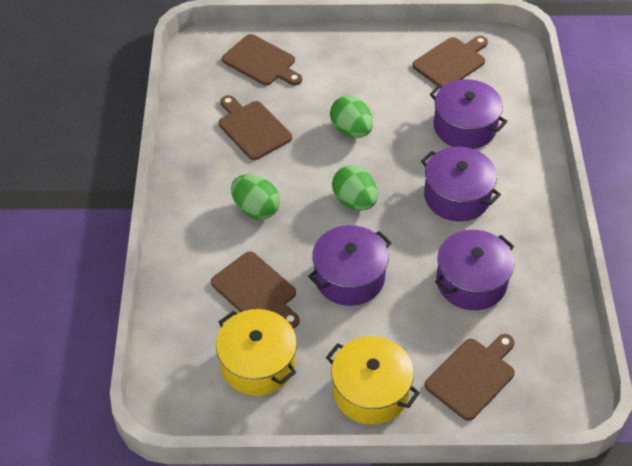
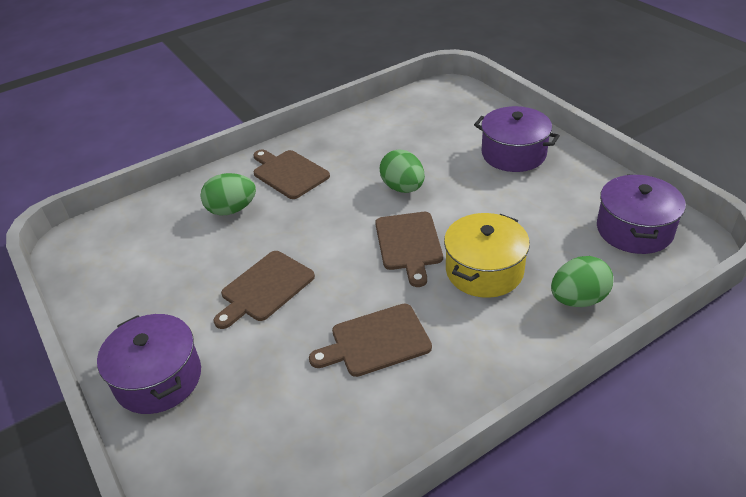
brown cutting board: [211,251,300,329] [218,95,292,160] [222,34,302,85] [412,36,488,86] [425,334,515,421] = 5 -> [214,251,315,329] [253,149,330,199] [309,304,432,377] [375,212,443,287] = 4
purple pot: [308,225,391,306] [421,147,501,221] [430,79,508,149] [435,230,514,310] = 4 -> [97,314,201,414] [474,106,560,172] [597,174,686,254] = 3
yellow pot: [216,309,297,396] [326,336,420,425] = 2 -> [444,213,530,298] = 1

